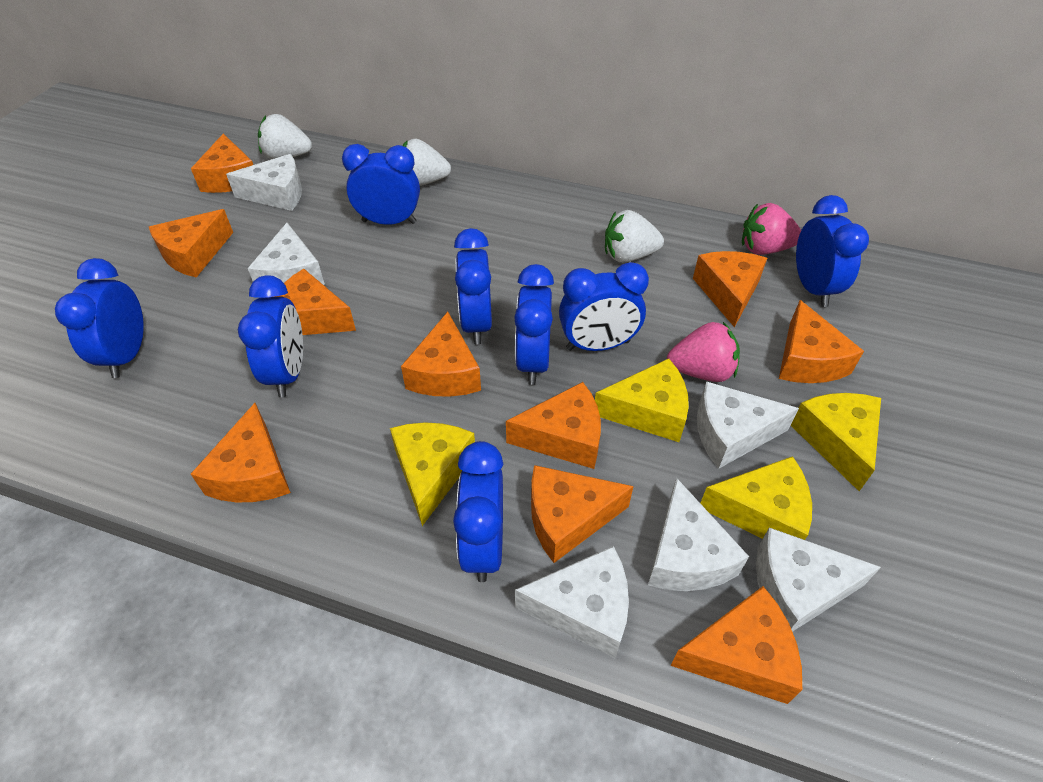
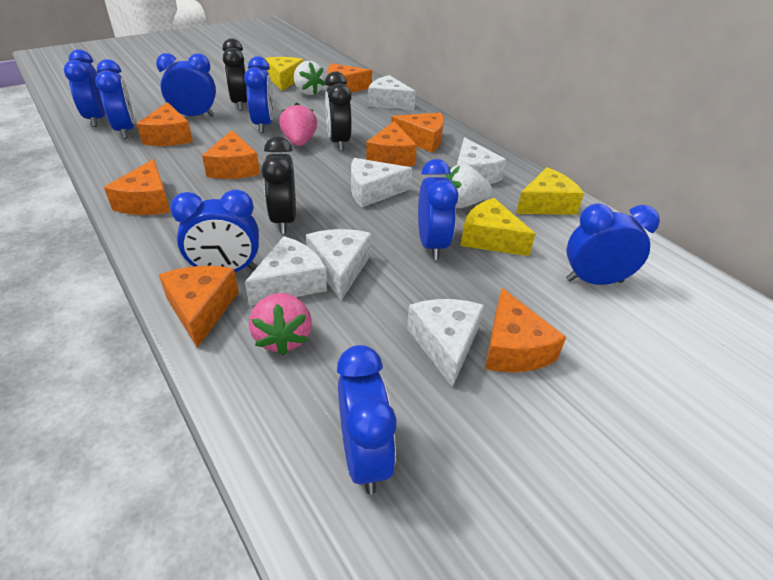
black clock: none = 0 -> [222,38,247,110] [262,136,296,234] [325,72,352,151] = 3
orange cheese: [149,209,233,277] [191,134,253,193] [191,403,291,503] [274,269,356,335] [401,312,481,397] [506,382,601,469] [531,465,634,563] [671,586,802,704] [693,251,767,327] [779,300,864,383] = 10 -> [104,159,170,215] [137,102,193,146] [159,266,239,348] [202,130,260,179] [328,63,372,93] [366,121,417,166] [391,113,444,153] [485,288,566,372] = 8
white strawberry: [258,114,312,159] [403,138,451,186] [605,210,664,263] = 3 -> [294,61,325,95] [445,164,492,208] = 2
yellow cheese: [390,422,475,526] [595,358,689,442] [700,456,812,540] [790,393,881,491] = 4 -> [264,57,303,91] [460,198,535,256] [516,167,584,215] = 3

